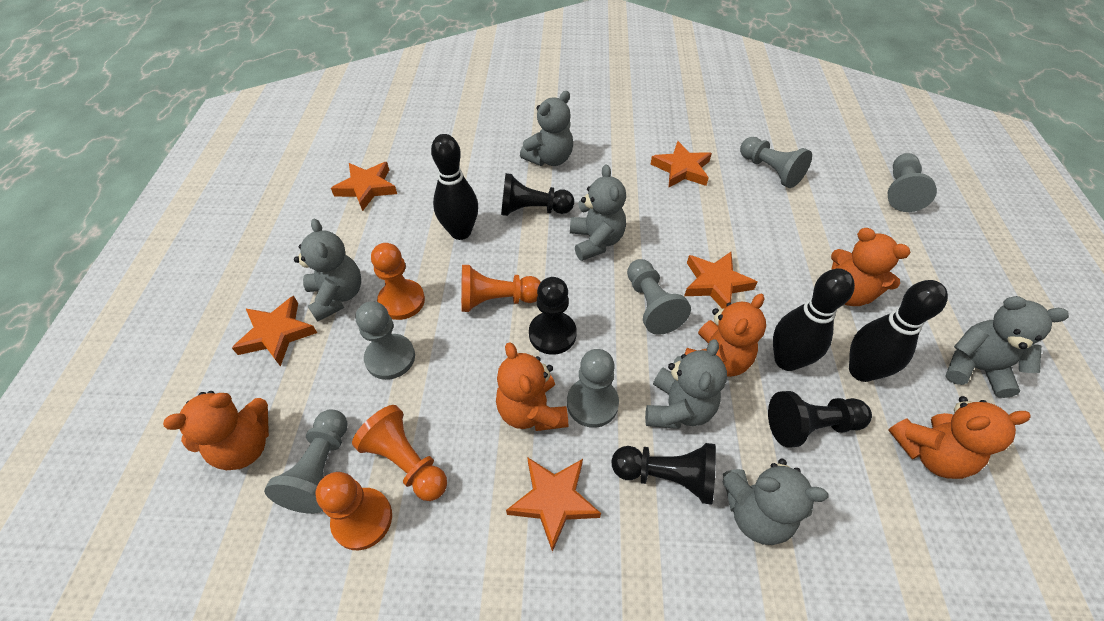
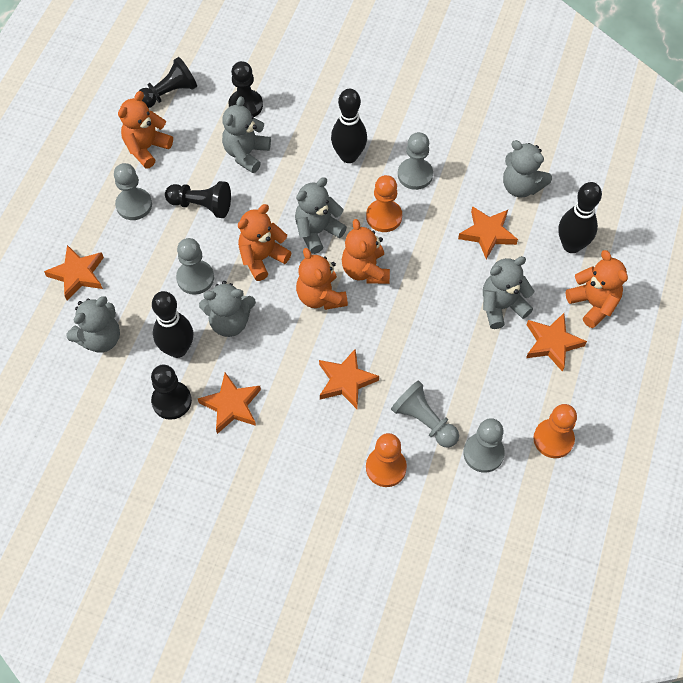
grey pawn: [264,409,348,514] [355,302,415,380] [567,349,619,428] [627,259,691,335] [740,137,812,188] [888,153,937,212] = 6 -> [114,163,152,220] [176,238,214,295] [391,380,459,448] [398,132,433,190] [463,418,505,473] = 5
orange pawn: [315,472,392,550] [352,405,447,501] [371,243,425,320] [461,265,541,312] = 4 -> [366,175,402,232] [366,433,407,487] [533,404,577,458] = 3

